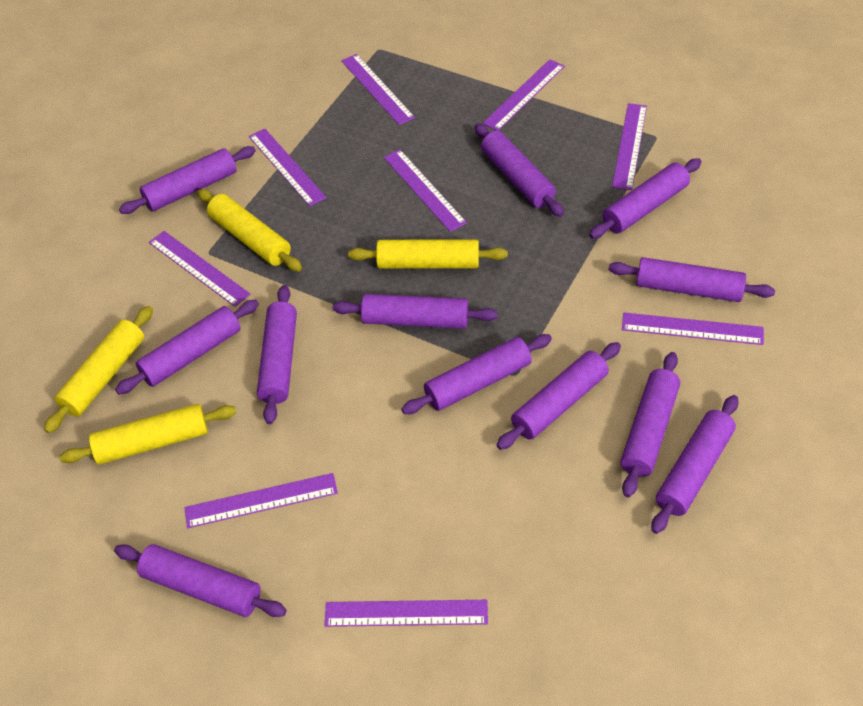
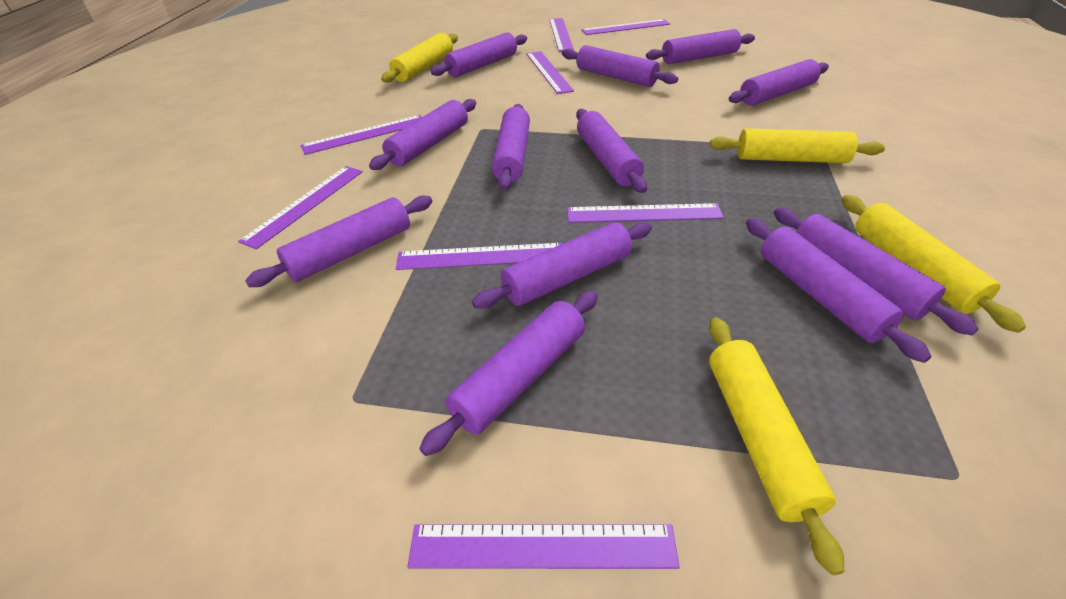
purple ruler: [149,231,250,307] [184,473,338,528] [249,129,327,206] [324,600,488,627] [341,54,415,125] [384,149,467,232] [482,59,565,131] [612,103,647,190] [622,313,764,345] = 9 -> [238,166,363,249] [300,115,422,155] [396,243,562,270] [407,524,680,569] [526,51,574,94] [549,18,574,52] [567,203,724,223] [581,19,670,35] = 8

